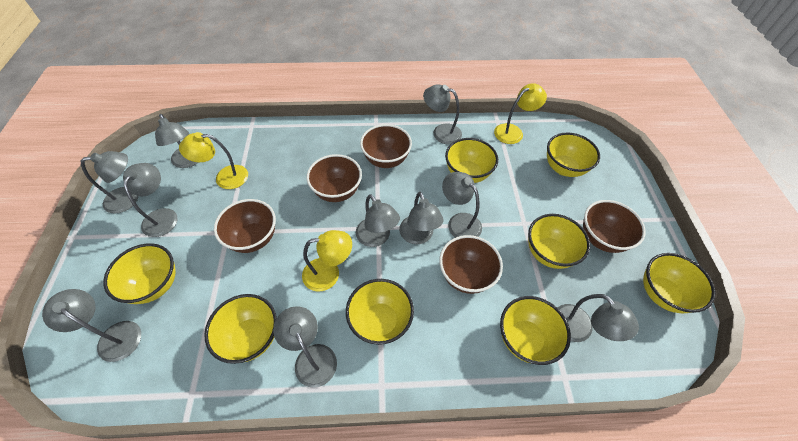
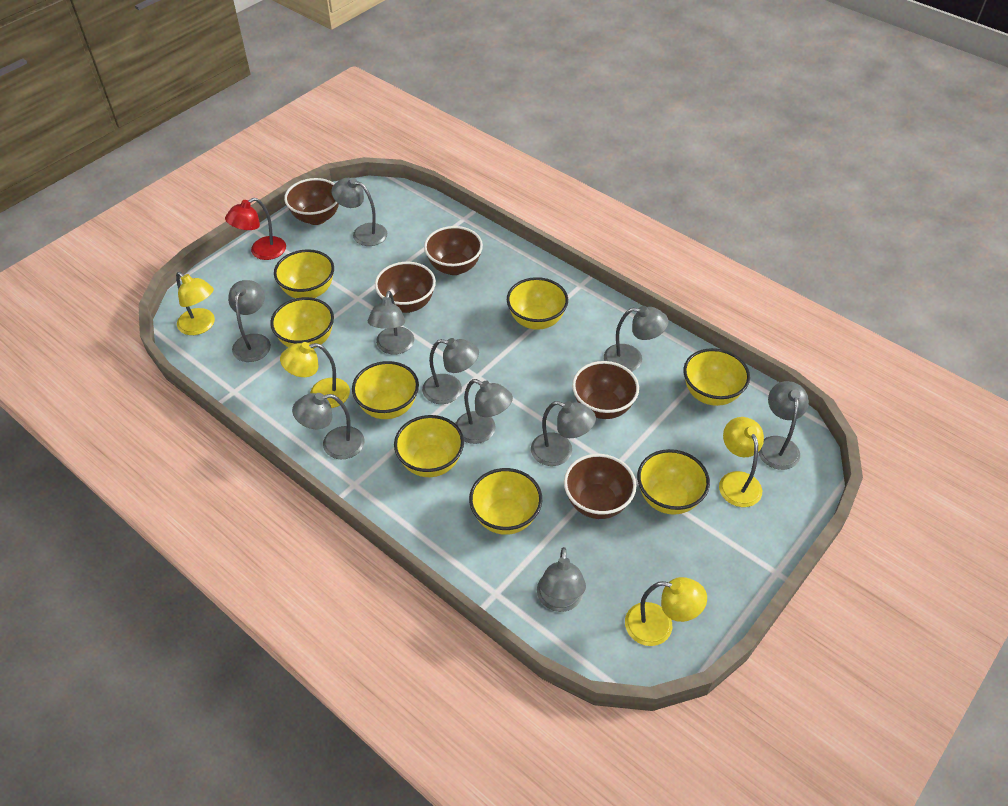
red lamp: none = 0 -> [225,198,286,260] = 1
yellow lamp: [179,132,248,189] [302,230,352,291] [494,83,547,144] = 3 -> [176,272,215,335] [280,342,350,408] [625,577,707,646] [719,417,764,507] = 4

